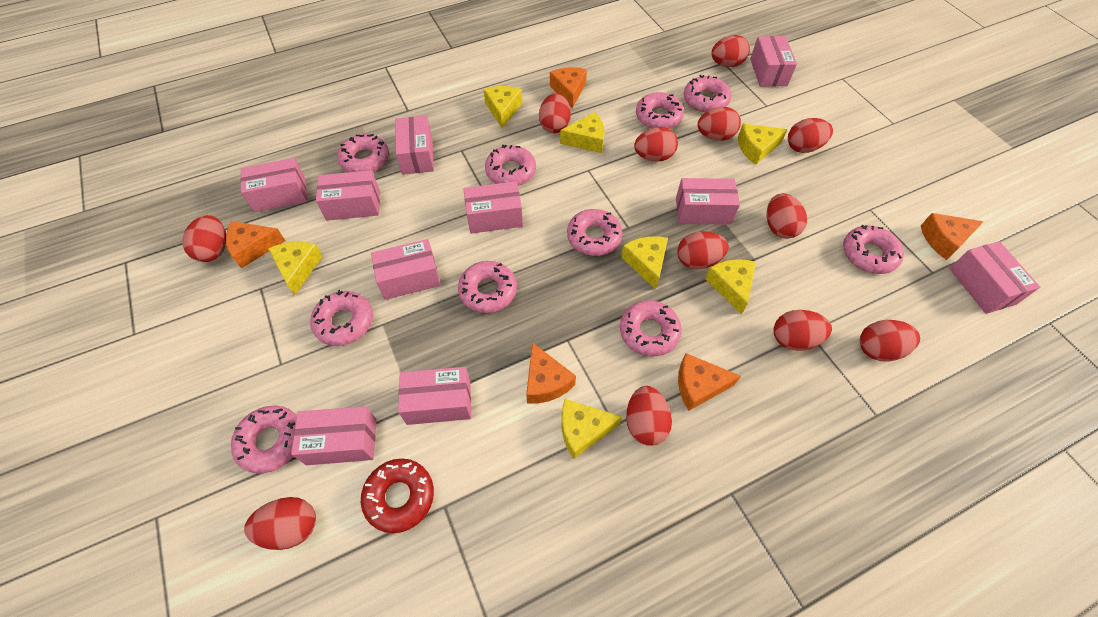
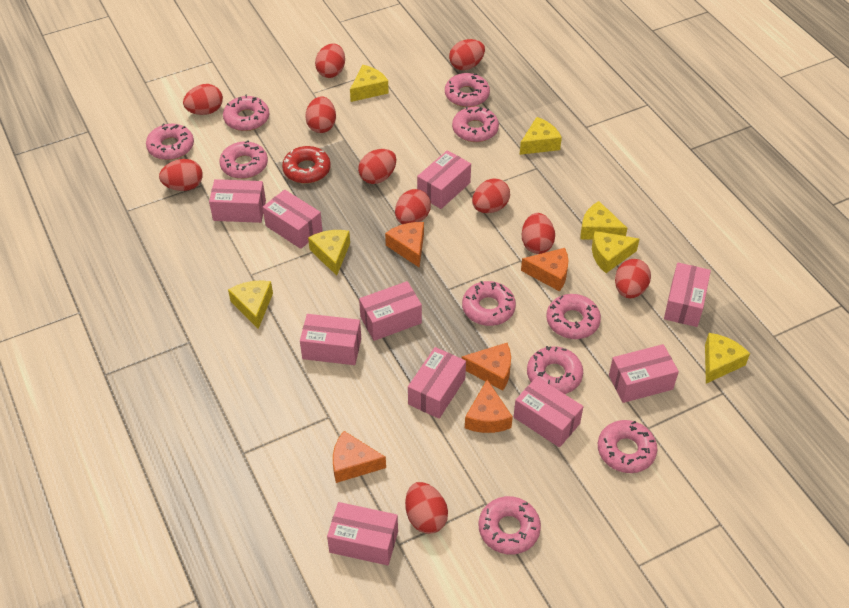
red egg: [182,215,226,262] [244,497,316,550] [539,93,571,133] [626,386,672,446] [634,127,678,162] [677,231,729,269] [698,107,741,141] [711,35,750,67] [766,193,807,239] [773,310,832,351] [788,118,833,153] [860,320,920,362] = 12 -> [159,159,203,191] [183,84,223,115] [305,96,336,133] [315,44,345,78] [358,149,396,184] [395,189,431,224] [405,482,448,534] [449,39,485,71] [472,178,510,213] [522,213,555,254] [615,259,651,298] = 11

